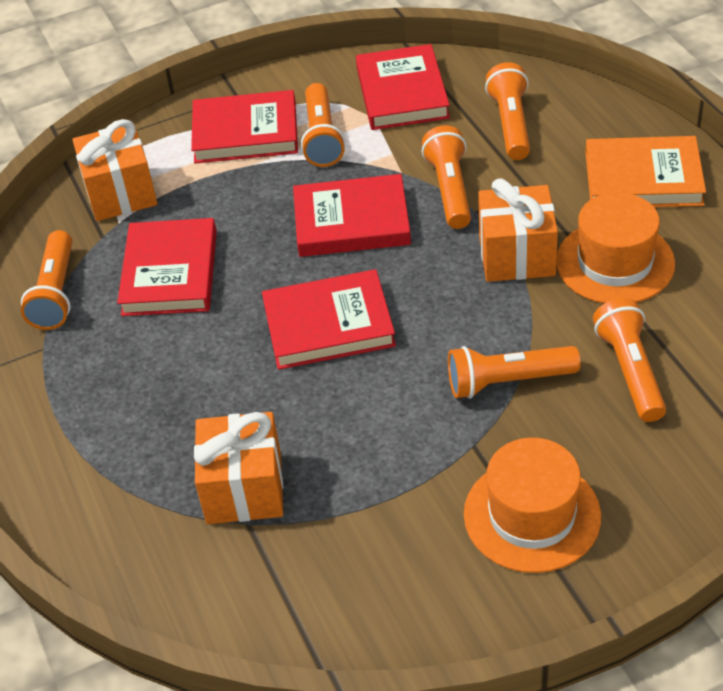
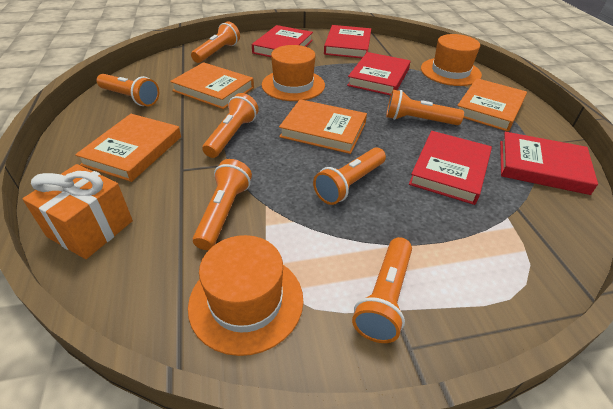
orange book: [585,136,706,207] = 1 -> [75,114,181,182] [170,62,254,109] [279,99,367,154] [457,78,527,132] = 4
orange flashlight: [21,230,72,330] [301,83,345,167] [422,125,471,229] [448,346,581,399] [485,62,530,160] [593,298,666,422] = 6 -> [96,74,159,106] [191,22,240,63] [193,159,252,250] [202,93,259,158] [313,147,386,205] [352,237,412,343] [386,90,464,125] = 7
orange gift: [72,119,157,221] [194,412,283,524] [478,178,558,282] = 3 -> [23,164,133,259] = 1
orange hat: [464,437,601,573] [556,192,675,304] = 2 -> [188,235,303,356] [261,45,325,101] [421,34,482,86] = 3

